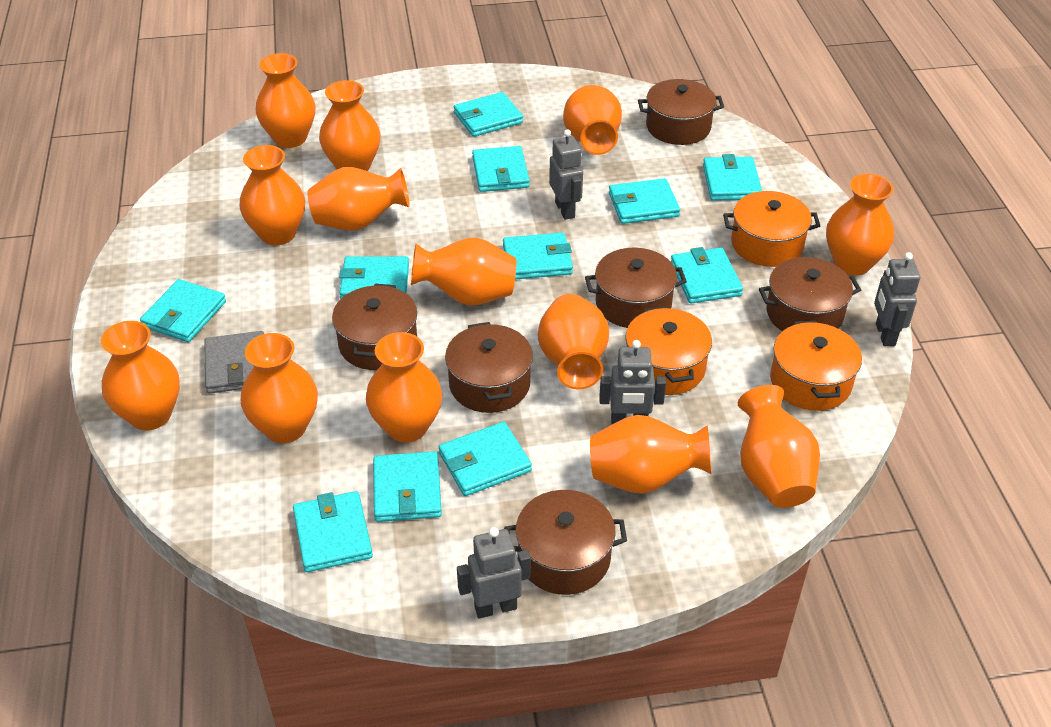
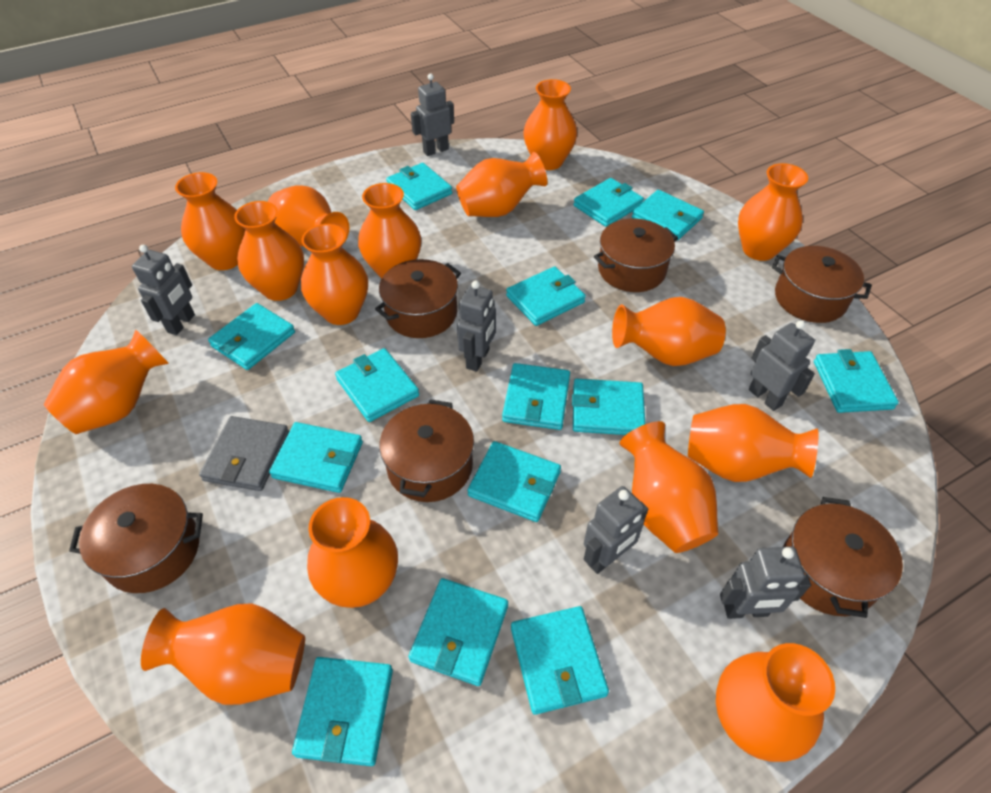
grey robot: [457,527,531,619] [549,129,583,220] [599,340,666,425] [874,252,920,346] = 4 -> [132,245,195,335] [411,74,454,156] [457,281,496,372] [584,486,648,574] [720,546,811,619] [749,320,815,411] = 6
orange pot: [625,306,712,395] [723,191,820,267] [770,320,862,411] = 3 -> none = 0
orange vase: [101,321,180,430] [239,145,305,245] [241,333,318,443] [256,53,316,148] [308,167,410,231] [319,80,381,171] [366,332,442,443] [411,237,516,305] [538,294,609,389] [563,85,622,155] [590,415,711,494] [738,385,820,508] [826,174,894,276] = 13 -> [44,330,169,434] [141,603,305,705] [175,172,245,270] [234,201,304,301] [267,185,349,246] [301,224,368,325] [307,497,398,608] [358,183,421,278] [456,152,547,217] [523,79,577,170] [612,297,726,366] [619,421,718,553] [688,404,818,482] [716,643,835,762] [738,163,808,261] = 15
turquoise wallet: [140,279,226,342] [293,491,373,572] [339,256,409,299] [373,451,442,522] [439,422,532,496] [454,92,523,137] [472,146,530,192] [503,232,573,279] [609,178,680,224] [671,247,743,303] [703,154,762,201] = 11 -> [208,303,295,370] [269,422,363,493] [292,657,393,766] [335,348,419,422] [386,163,452,210] [409,578,508,686] [468,441,561,522] [502,363,570,430] [506,266,586,326] [511,606,609,715] [572,379,646,435] [573,178,644,227] [632,190,704,240] [814,349,899,413] = 14

